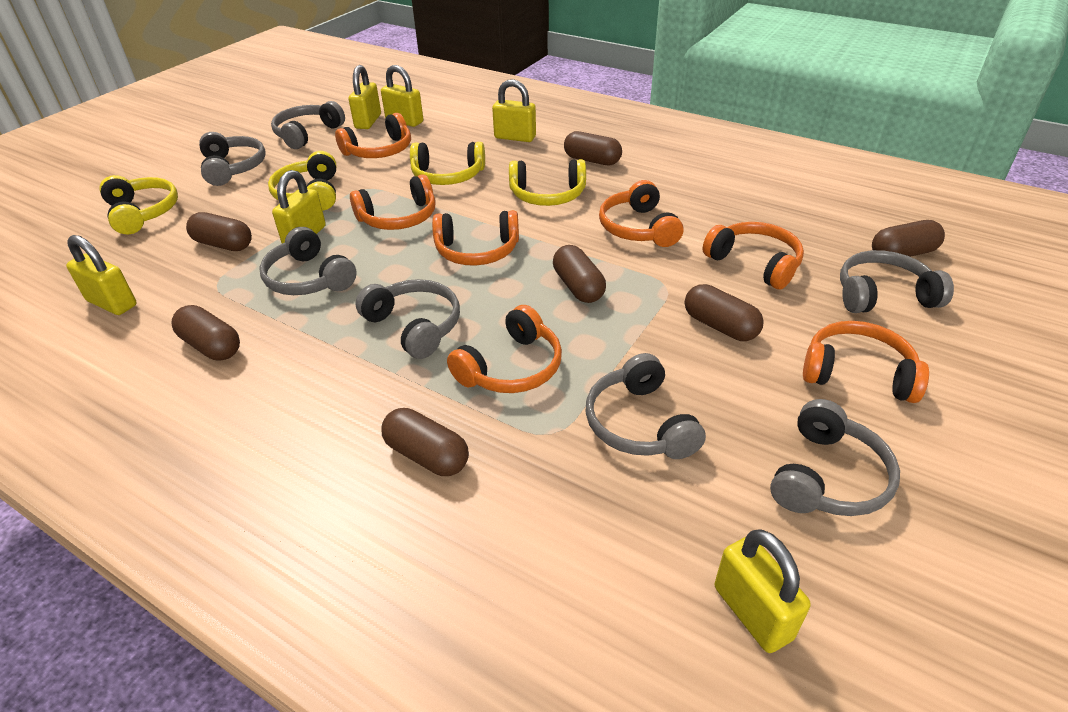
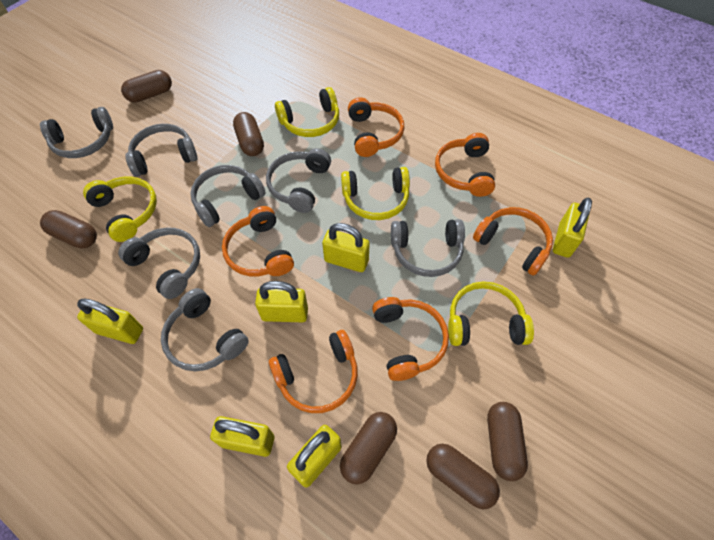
brown capsule: [172,305,240,361] [186,212,252,251] [381,408,469,476] [553,245,606,303] [564,131,622,165] [685,284,764,341] [872,220,945,257] = 7 -> [40,210,97,248] [121,70,172,103] [233,112,264,156] [340,412,397,485] [426,444,500,509] [487,402,528,481] = 6
orange headphones: [335,113,411,158] [350,174,436,230] [432,210,519,266] [447,305,562,393] [599,180,683,247] [703,222,804,290] [803,321,929,403] = 7 -> [222,206,294,276] [269,330,358,413] [348,97,404,157] [372,297,449,381] [435,133,495,197] [473,207,553,276] = 6

